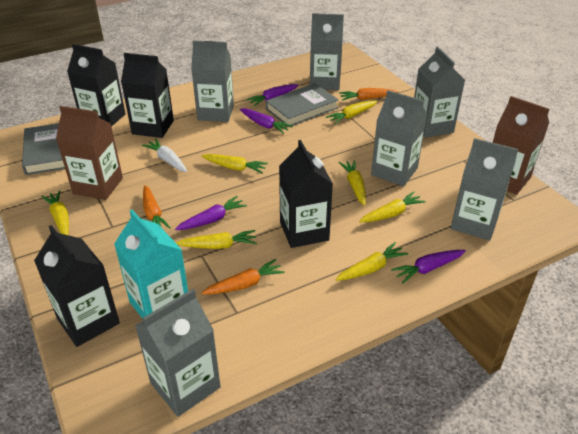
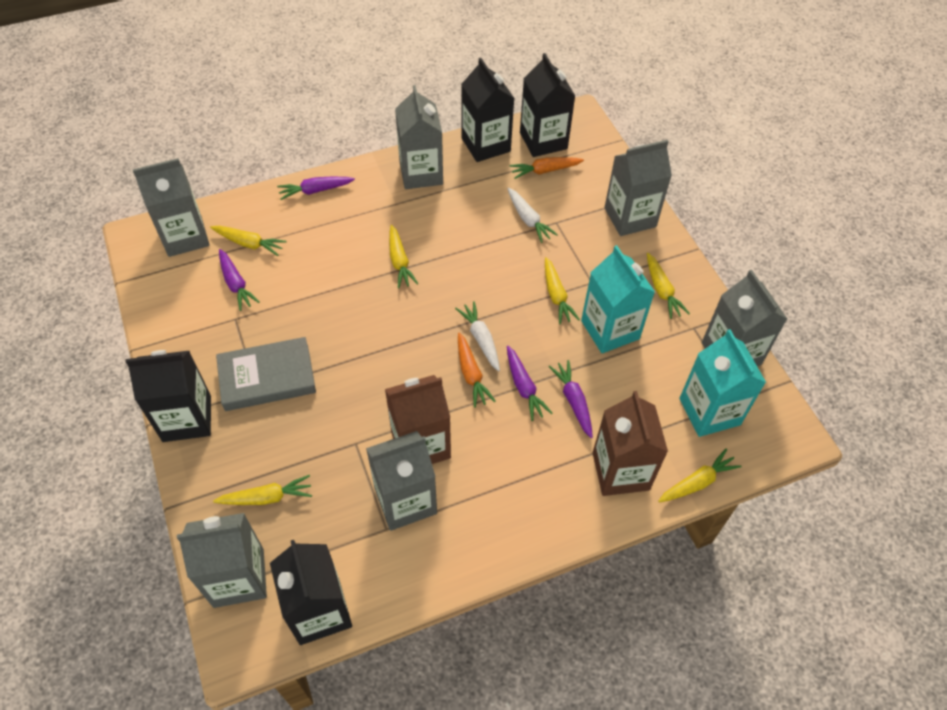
grey book: [22,123,65,175] [266,83,339,126] = 2 -> [216,337,316,411] = 1
orange carrot: [143,185,171,229] [201,259,285,294] [339,88,398,101] = 3 -> [458,333,496,408] [510,157,584,179] = 2
turquoise carton: [114,210,188,319] = 1 -> [581,245,655,353] [680,329,766,437] = 2
white carrot: [142,139,187,172] = 1 -> [455,301,500,371] [507,188,558,243] = 2
yellow carrot: [41,190,69,235] [176,230,257,249] [201,154,268,173] [326,101,377,124] [336,242,408,281] [339,160,366,206] [359,192,426,222] = 7 -> [210,226,286,256] [213,475,312,505] [389,225,418,288] [545,257,580,324] [647,253,690,319] [658,448,742,503] = 6

